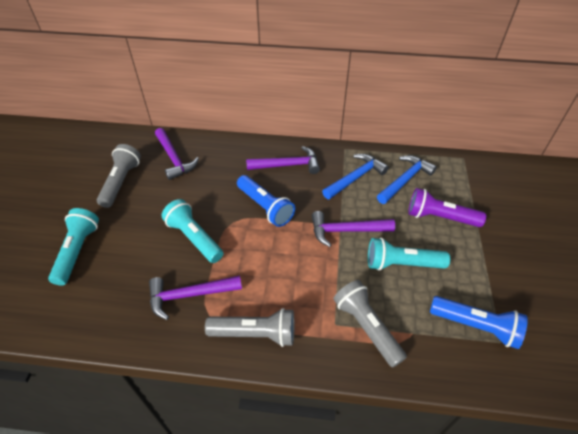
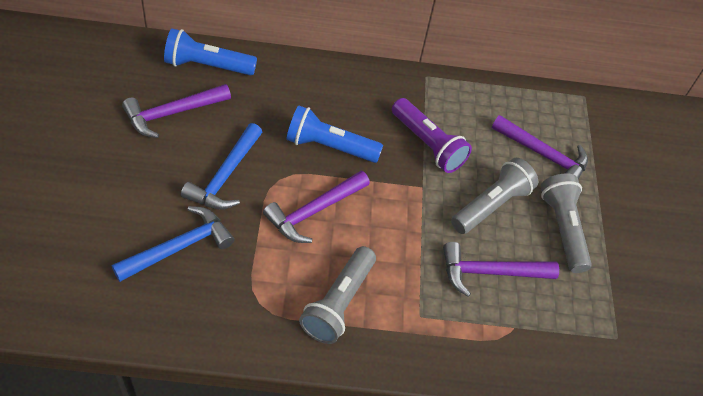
turquoise flashlight: [48,208,99,285] [162,199,223,263] [368,237,450,271] = 3 -> none = 0

